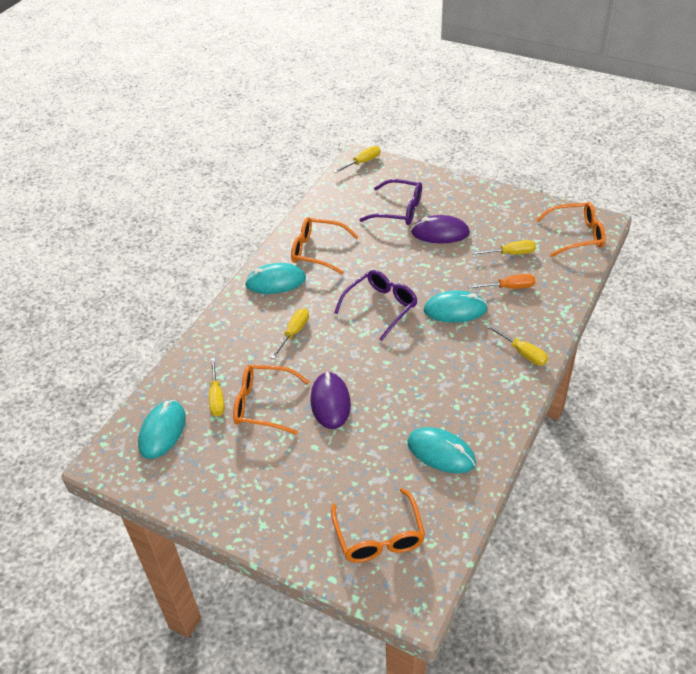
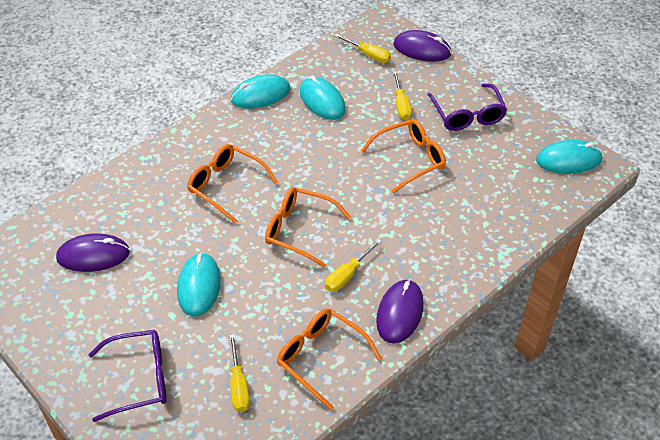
orange screwdriver: [468,274,535,289] = 1 -> none = 0
purple mouse: [311,372,351,429] [411,215,470,243] = 2 -> [56,233,130,272] [376,279,424,343] [393,30,451,62] = 3
yellow screwdriver: [209,358,225,417] [270,308,309,359] [333,146,380,173] [471,240,536,255] [486,324,548,365] = 5 -> [229,334,250,412] [325,239,382,292] [334,34,391,63] [393,71,412,120] = 4

